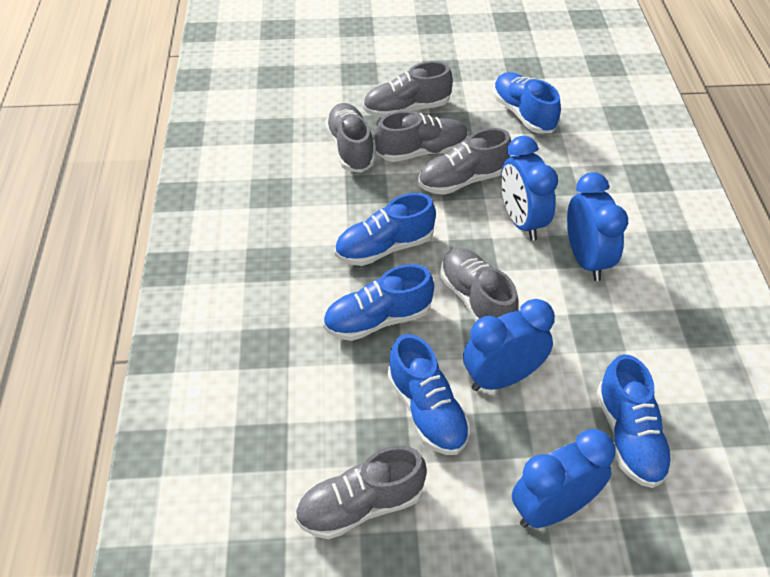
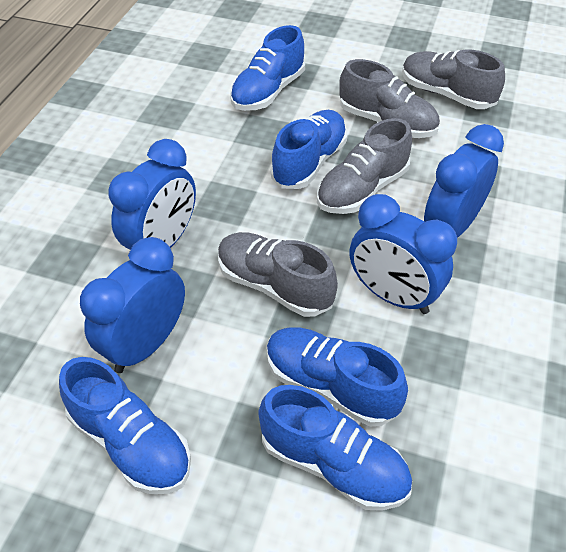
grey shoe: [295,446,427,539] [325,103,375,173] [363,61,453,118] [375,111,468,162] [418,128,511,195] [440,248,519,322] = 6 -> [218,232,338,317] [317,118,412,214] [339,59,440,138] [402,50,505,109] = 4

